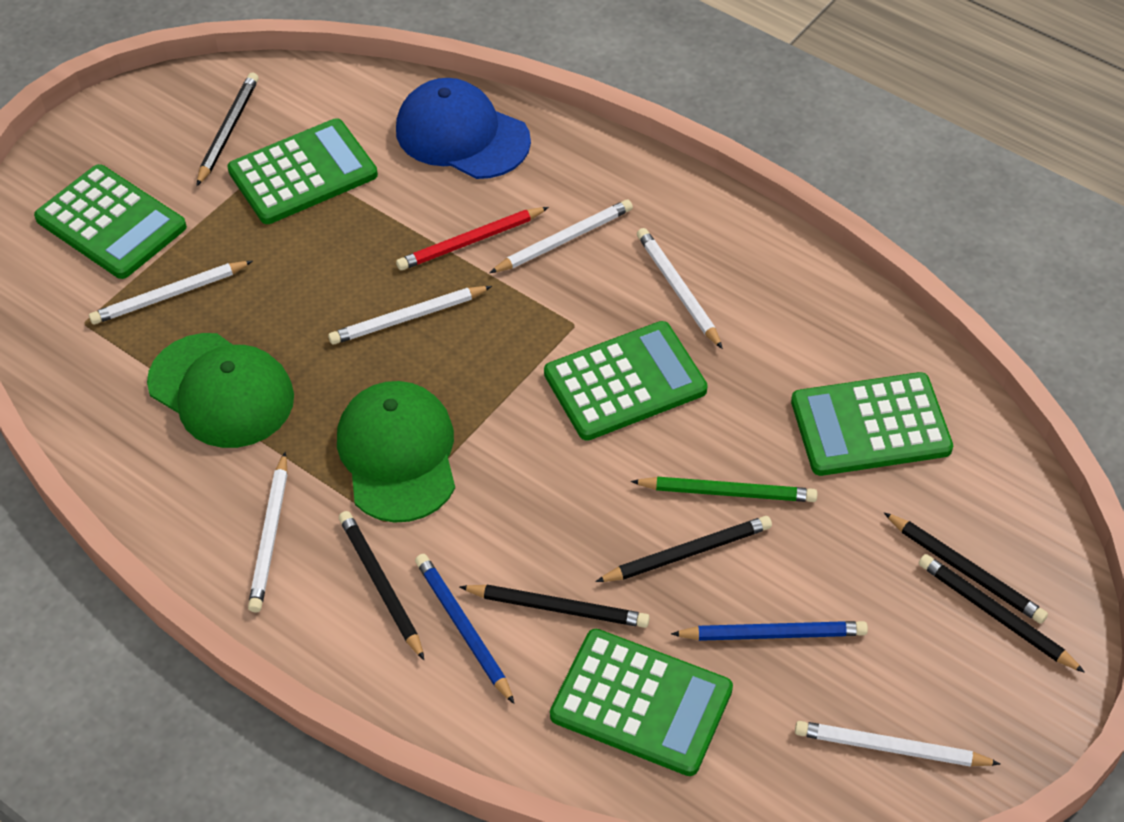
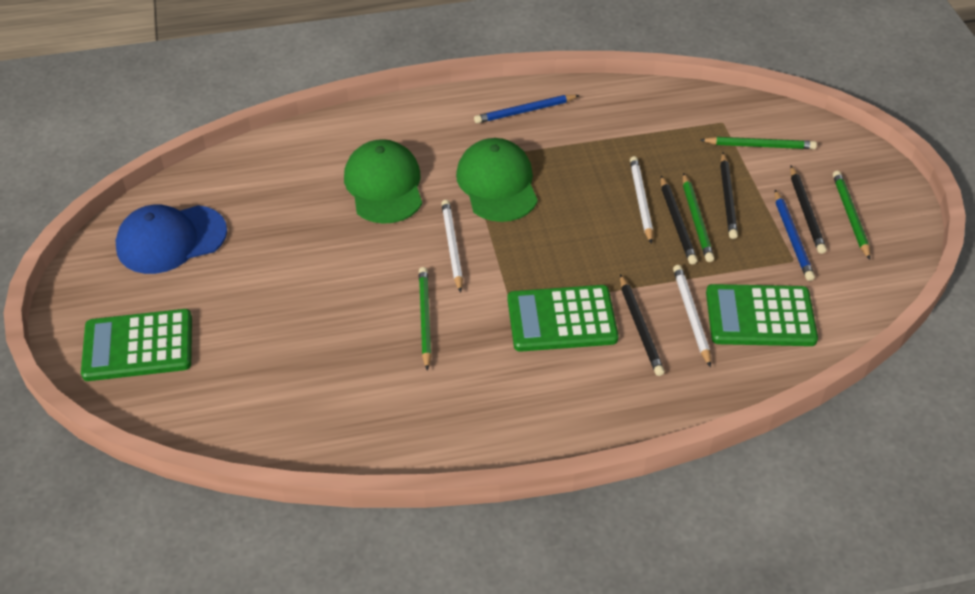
black pencil: [196,73,259,186] [339,511,424,660] [459,585,650,628] [595,516,772,582] [884,512,1048,624] [919,554,1085,673] = 6 -> [620,274,665,376] [661,176,697,265] [720,153,738,239] [790,166,827,254] = 4
green calculator: [34,164,187,279] [227,118,378,224] [544,321,708,441] [550,629,733,776] [791,372,953,476] = 5 -> [81,309,192,381] [508,285,619,352] [706,284,818,346] = 3
green pencil: [631,477,817,502] = 1 -> [419,267,432,371] [683,173,714,262] [700,137,817,149] [833,171,870,260] = 4
red pencil: [396,207,549,270] = 1 -> none = 0
white pencil: [89,261,253,324] [248,452,287,613] [328,286,492,345] [489,200,633,273] [637,228,723,349] [795,721,1000,766] = 6 -> [441,200,463,293] [630,156,653,244] [673,265,711,367] = 3

